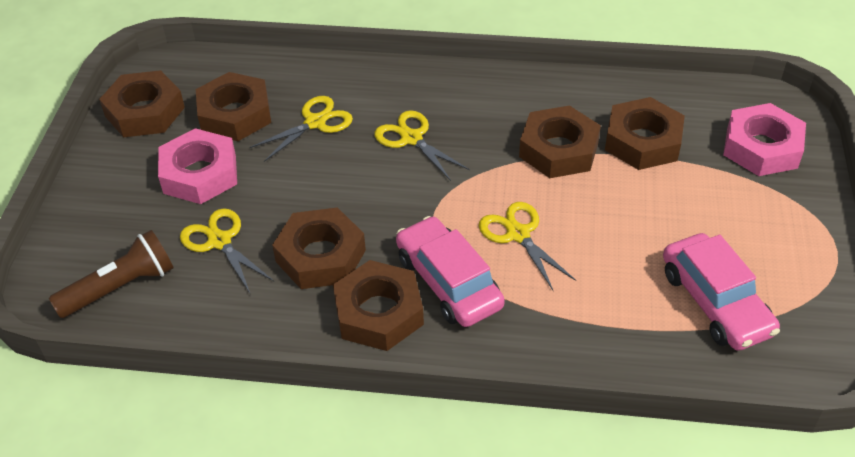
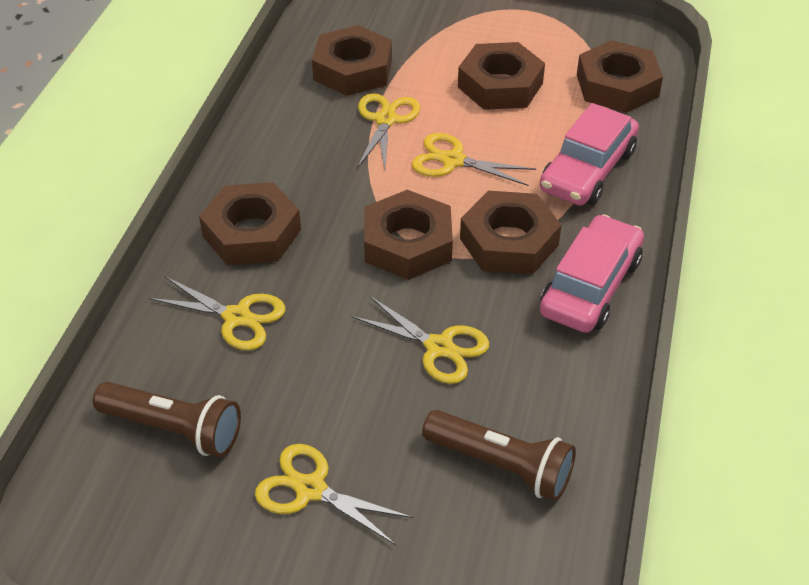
brown flashlight: [49,230,174,318] = 1 -> [93,382,241,457] [422,410,576,502] = 2
pink nut: [158,128,237,204] [723,103,806,176] = 2 -> none = 0
yellow scissors: [180,208,274,295] [249,96,353,162] [374,110,470,181] [479,202,576,290] = 4 -> [149,276,285,350] [255,444,413,545] [352,296,489,384] [358,93,420,170] [411,133,536,186] = 5

